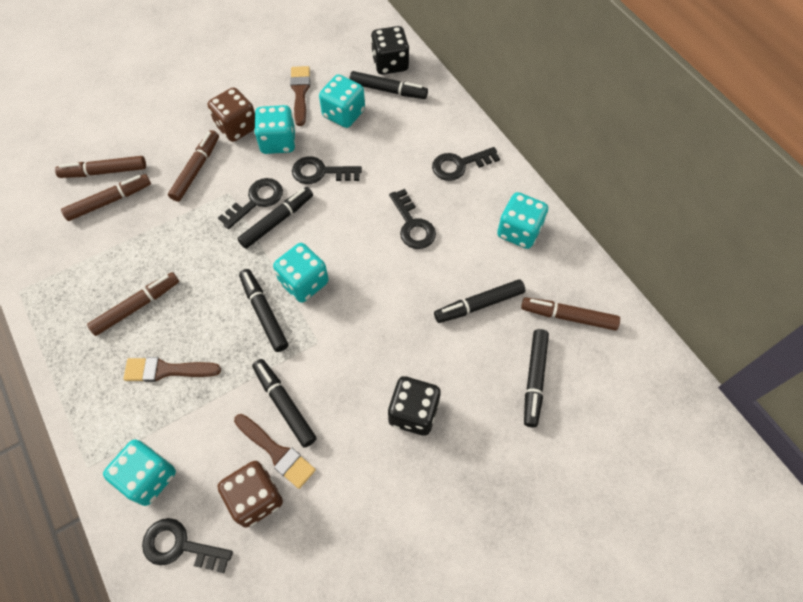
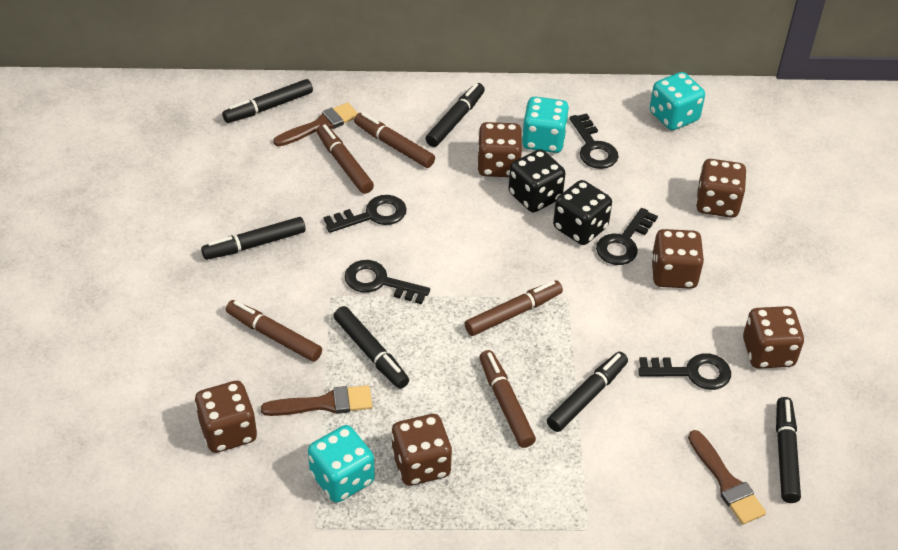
brown dice: [208,87,255,142] [217,461,283,528] = 2 -> [195,381,257,453] [391,414,452,486] [477,122,523,177] [651,229,704,289] [696,159,747,218] [743,306,804,369] = 6
turquoise dice: [103,440,176,506] [254,105,296,154] [273,243,329,303] [319,74,365,128] [497,192,548,249] = 5 -> [308,425,375,503] [522,97,569,153] [650,72,705,130] = 3

